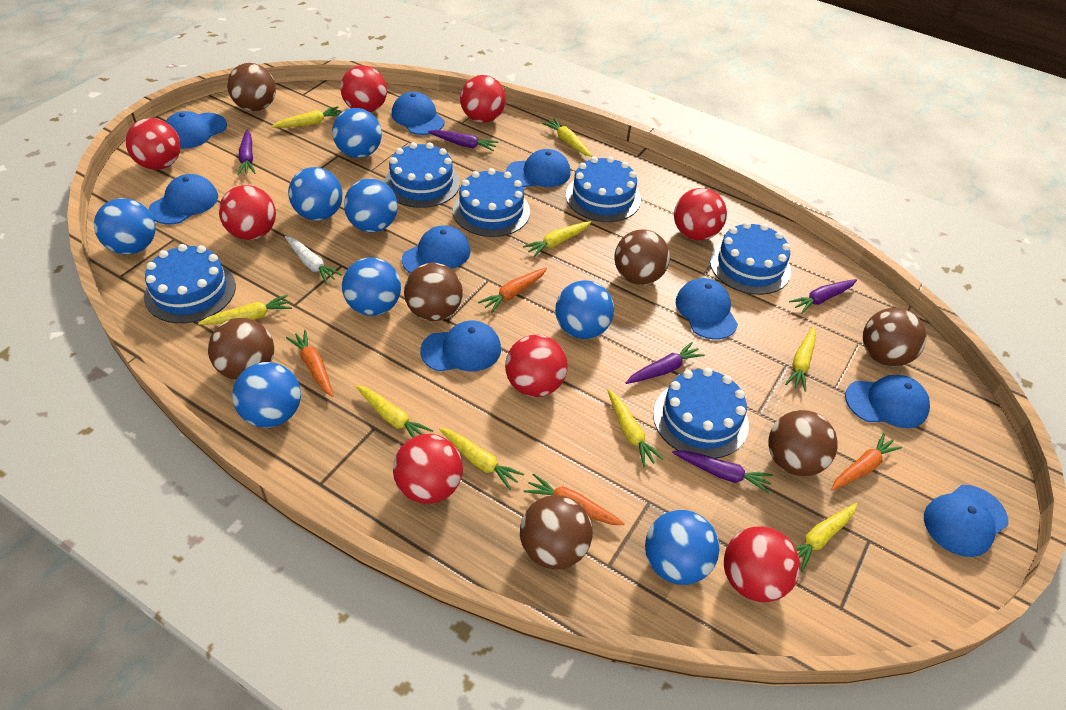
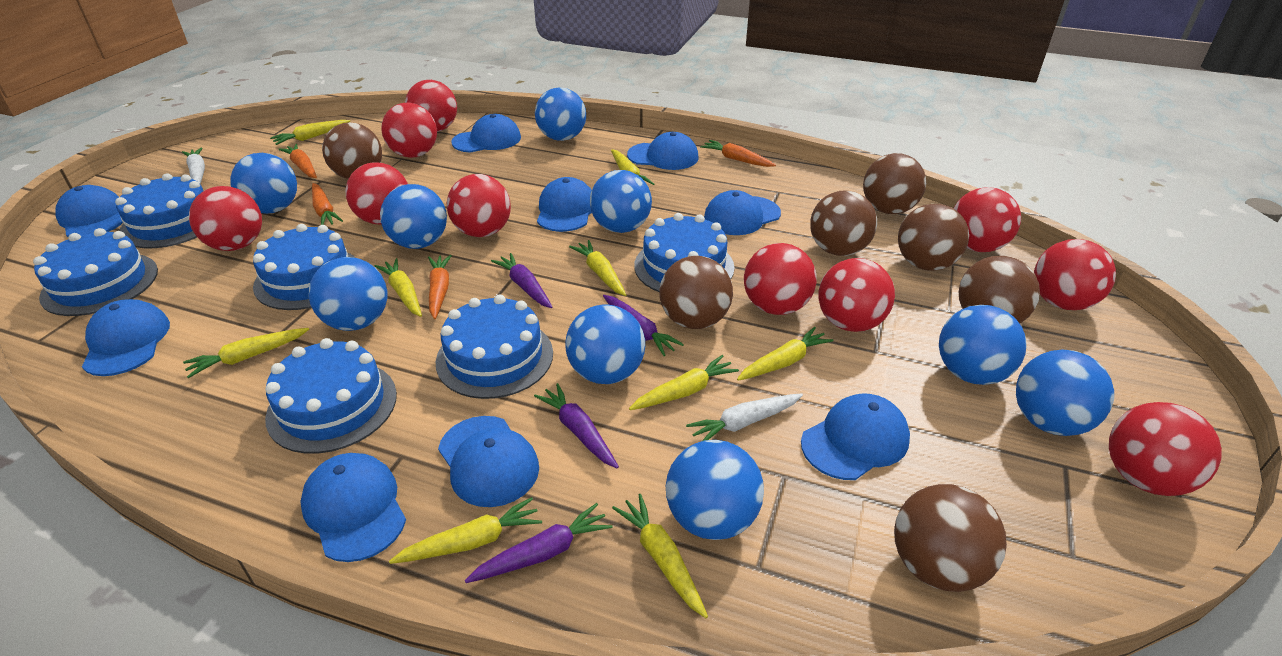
blue ball: [94,198,156,254] [232,362,301,428] [288,167,343,221] [332,108,382,158] [342,257,401,316] [344,178,398,232] [555,280,614,339] [645,510,719,585] = 8 -> [230,153,297,214] [309,257,387,331] [380,184,447,249] [535,87,586,141] [566,305,645,384] [590,170,652,233] [666,440,764,540] [939,305,1027,385] [1016,350,1114,436] = 9
purple carrot: [237,130,256,175] [428,130,498,151] [626,342,705,384] [672,450,773,493] [789,279,857,314] = 5 -> [465,503,612,583] [491,253,553,308] [534,383,619,468] [603,295,684,356] = 4
red ball: [126,118,181,170] [219,185,276,240] [340,65,387,112] [393,434,463,504] [460,75,506,123] [505,335,568,397] [674,188,727,240] [724,526,800,602] = 8 -> [189,186,262,251] [345,162,408,225] [381,103,437,158] [405,80,457,132] [447,174,511,237] [744,243,817,315] [818,258,895,332] [953,187,1021,252] [1034,239,1116,310] [1109,402,1222,496] = 10
white carrot: [285,236,342,284] = 1 -> [182,148,205,184] [686,393,803,441] = 2

